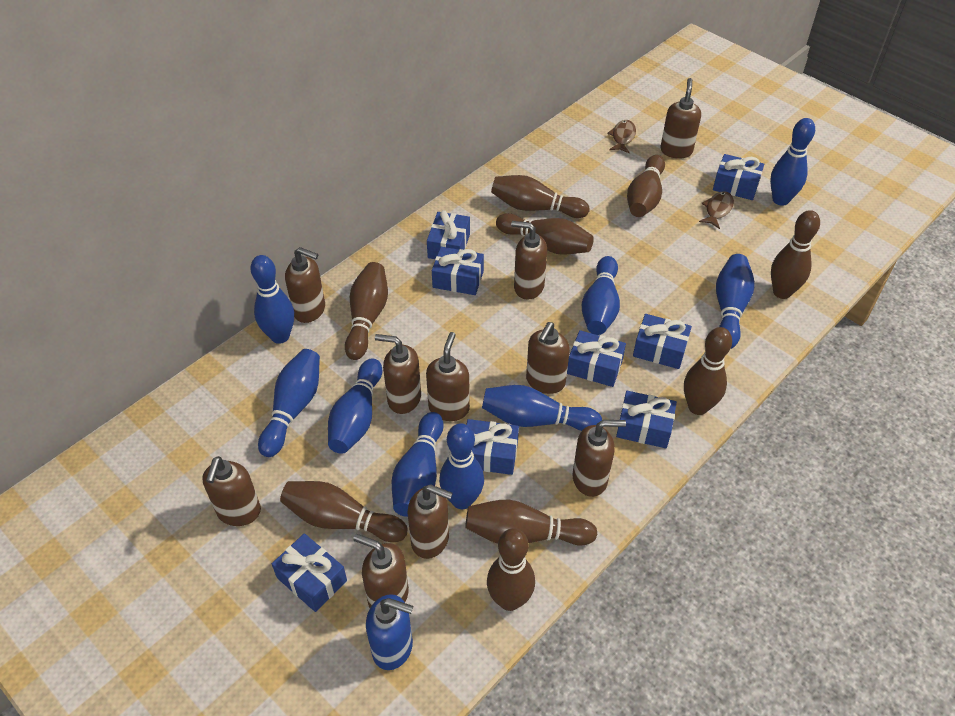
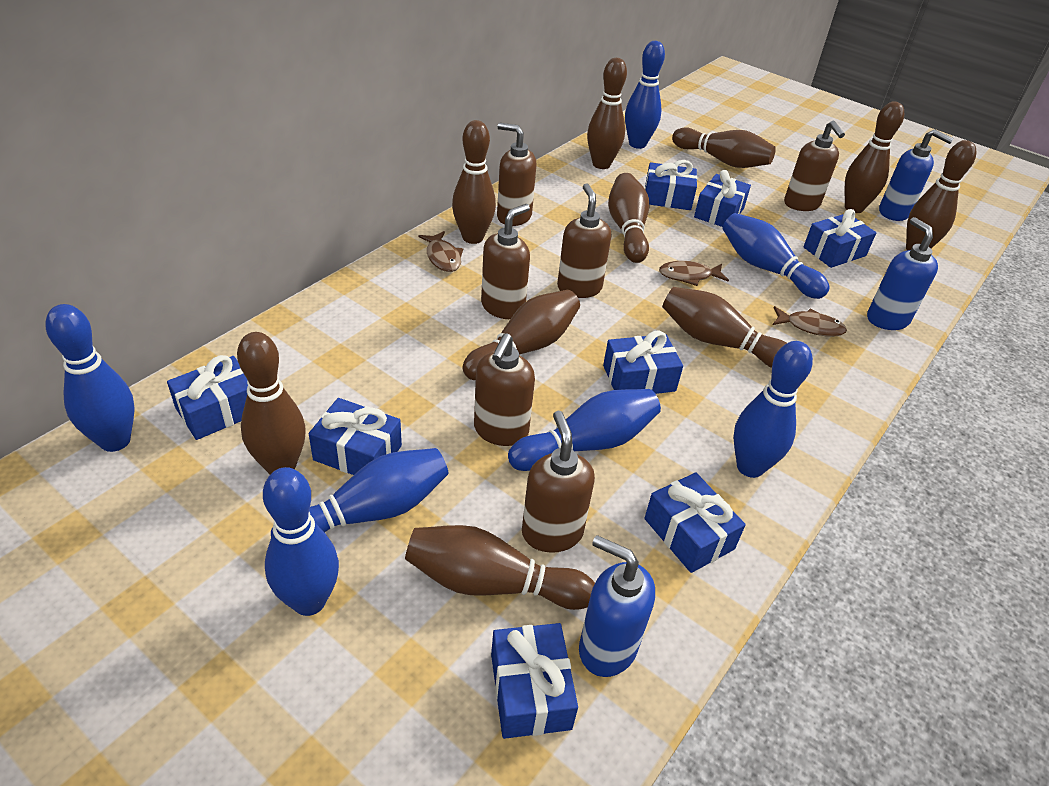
blue bowling pin: [250,255,294,344] [258,349,320,457] [328,358,382,454] [392,412,444,517] [439,423,484,509] [482,385,602,431] [582,256,620,335] [716,254,755,349] [770,118,815,206] = 9 -> [45,304,135,452] [263,467,339,616] [271,448,449,537] [508,389,661,471] [625,41,665,149] [723,213,830,299] [733,341,813,478] = 7
blue soap dispenser: [366,594,413,670] = 1 -> [579,535,655,677] [867,217,938,330] [879,129,954,221] = 3
brown bowling pin: [280,481,407,542] [345,262,388,360] [465,500,597,545] [487,528,535,611] [491,175,589,218] [496,213,594,255] [627,155,665,217] [684,327,732,415] [771,210,820,299] = 9 -> [237,332,306,474] [405,525,595,610] [452,120,496,244] [463,290,580,380] [587,58,627,169] [608,173,649,263] [662,287,787,368] [672,127,776,168] [844,102,904,213] [906,140,976,251] = 10
brown fish: [607,120,636,153] [699,191,734,229] = 2 -> [419,231,463,272] [659,261,729,286] [773,306,847,337] = 3
brown soap dispenser: [202,456,261,526] [285,247,325,323] [353,534,409,608] [375,334,421,414] [407,484,453,559] [426,332,470,421] [511,221,547,300] [526,322,570,394] [572,420,626,497] [660,78,701,159] = 10 -> [474,333,535,446] [481,204,530,319] [497,123,536,226] [522,411,595,553] [557,183,611,298] [784,121,845,211] = 6

